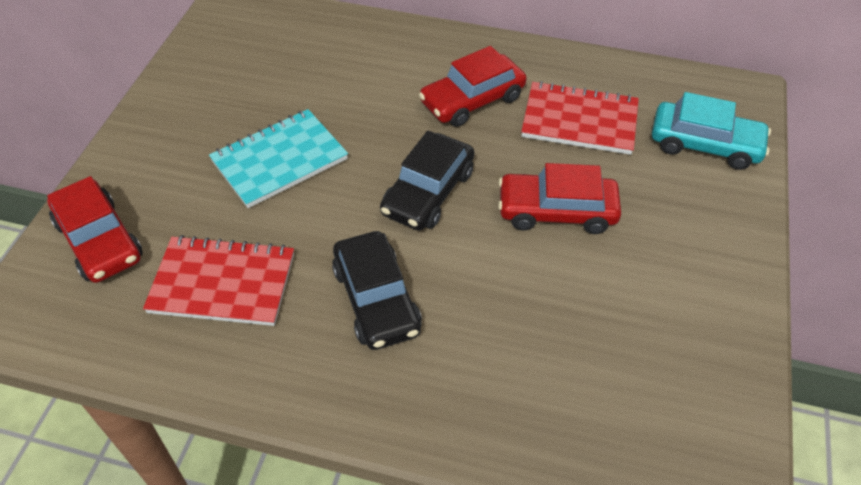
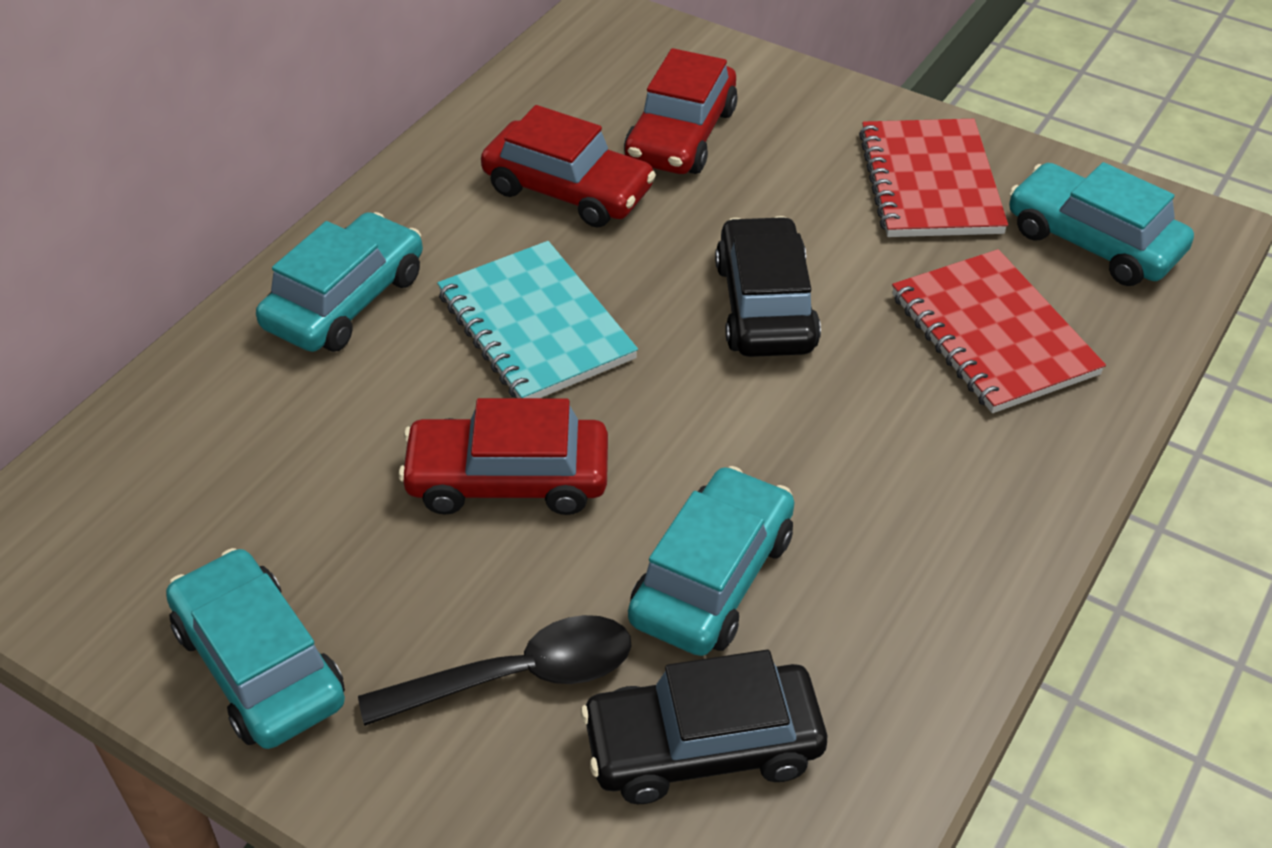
black spoon: none = 0 -> [358,615,632,726] = 1
turquoise car: [652,92,771,170] = 1 -> [166,548,345,749] [256,212,423,352] [628,466,795,656] [1009,162,1194,286] = 4

